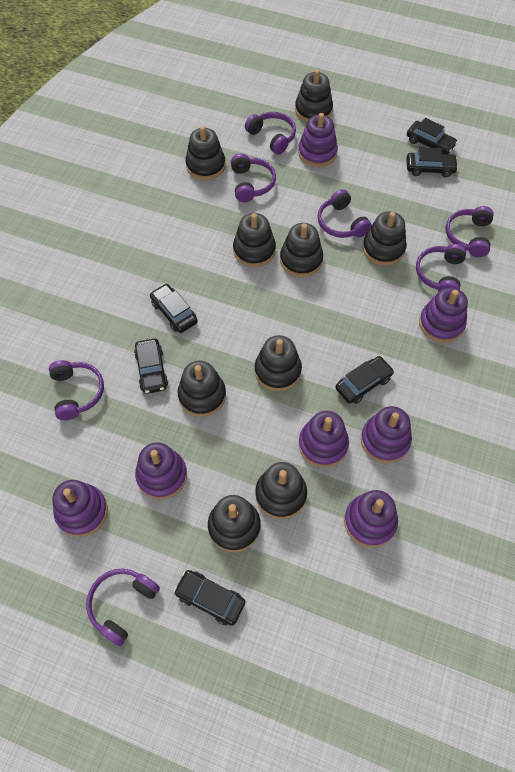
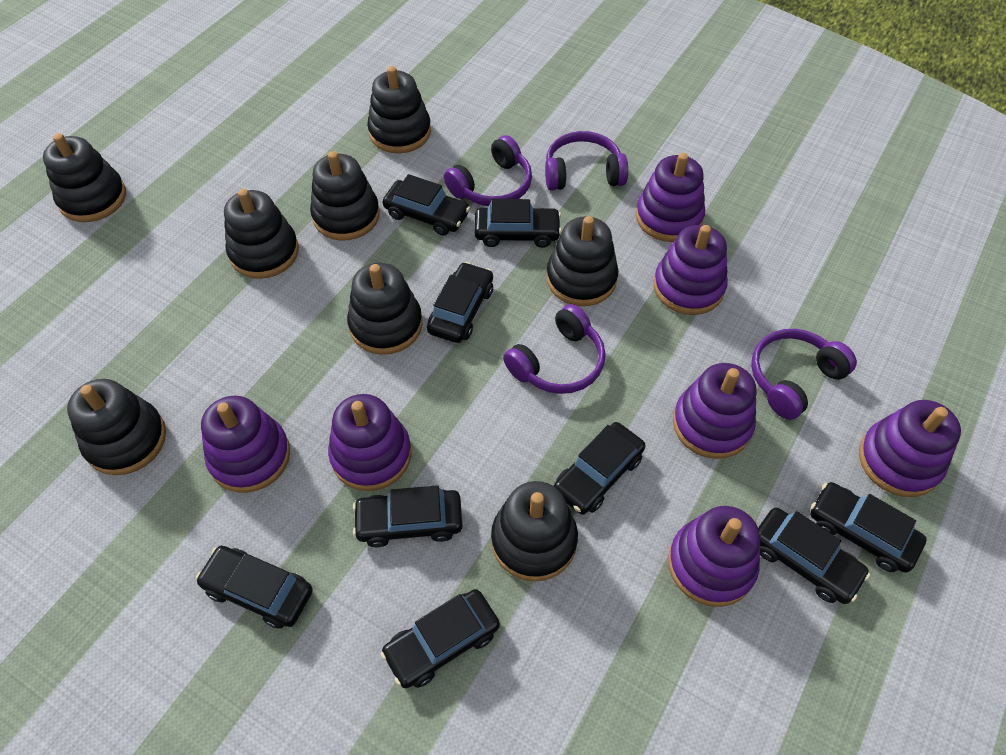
black car: [134,338,168,394] [150,284,198,333] [174,570,245,625] [335,356,394,404] [406,147,458,177] [407,118,458,154] = 6 -> [196,546,313,629] [353,485,462,547] [381,589,500,688] [383,174,470,236] [427,262,493,343] [474,199,562,248] [554,422,646,515] [758,508,870,604] [810,482,927,573] = 9
black stacking toy: [178,361,226,417] [186,126,225,180] [208,495,261,552] [233,213,276,267] [255,335,302,391] [255,462,307,519] [280,223,323,277] [295,69,333,122] [363,211,407,266] = 9 -> [43,133,126,222] [67,379,166,475] [224,189,299,279] [310,151,380,241] [347,263,422,355] [367,66,431,153] [491,481,578,581] [546,216,618,306] = 8
purple headphones: [49,360,104,420] [86,568,160,646] [231,153,276,202] [245,112,296,155] [317,189,372,238] [416,244,467,292] [446,206,493,257] = 7 -> [444,135,532,206] [503,304,606,394] [545,131,628,190] [751,329,857,420] = 4

